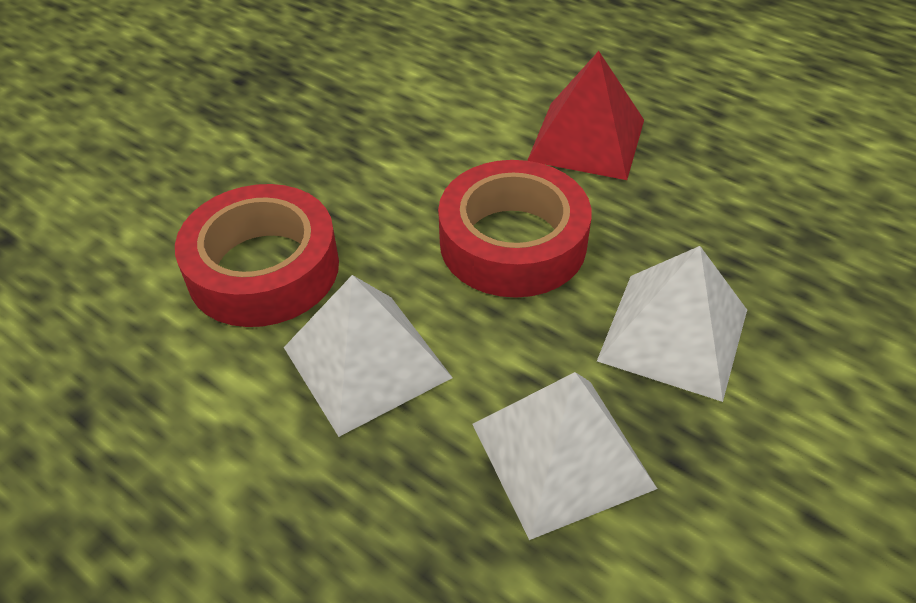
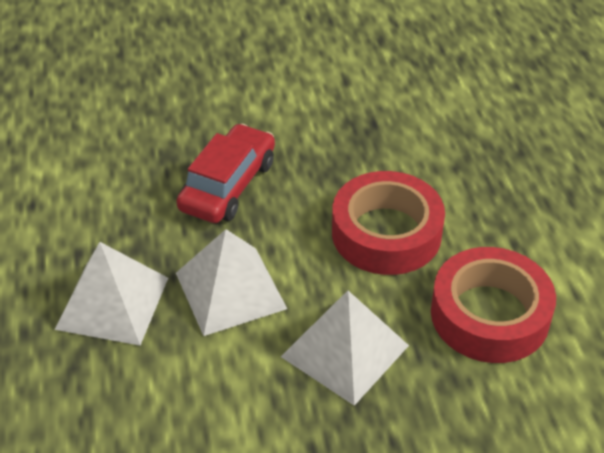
red car: none = 0 -> [177,124,275,223] = 1
red pyramid: [527,51,644,180] = 1 -> none = 0

